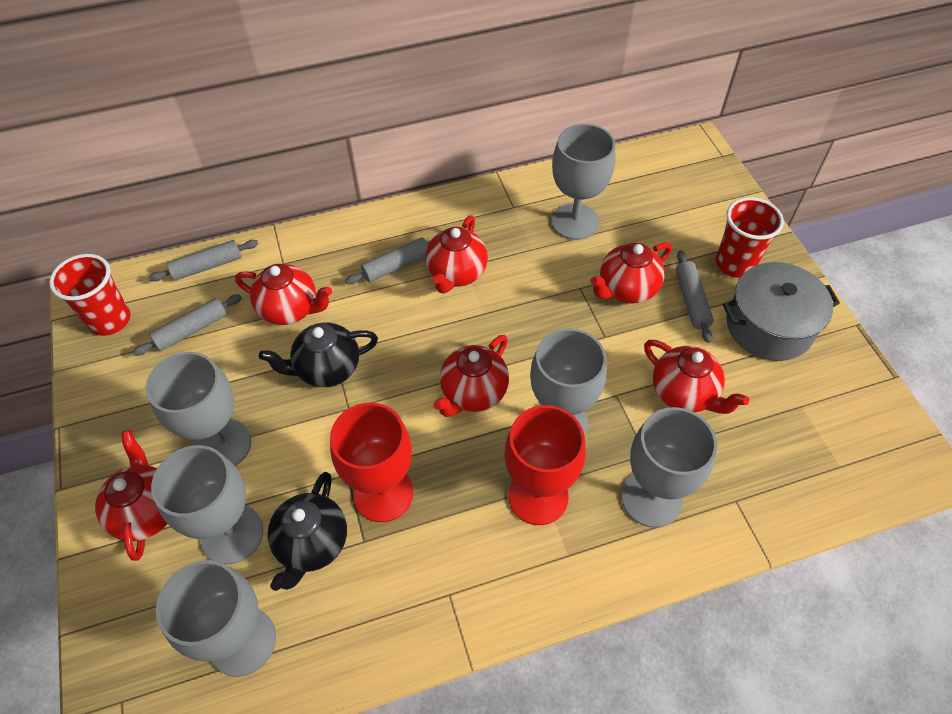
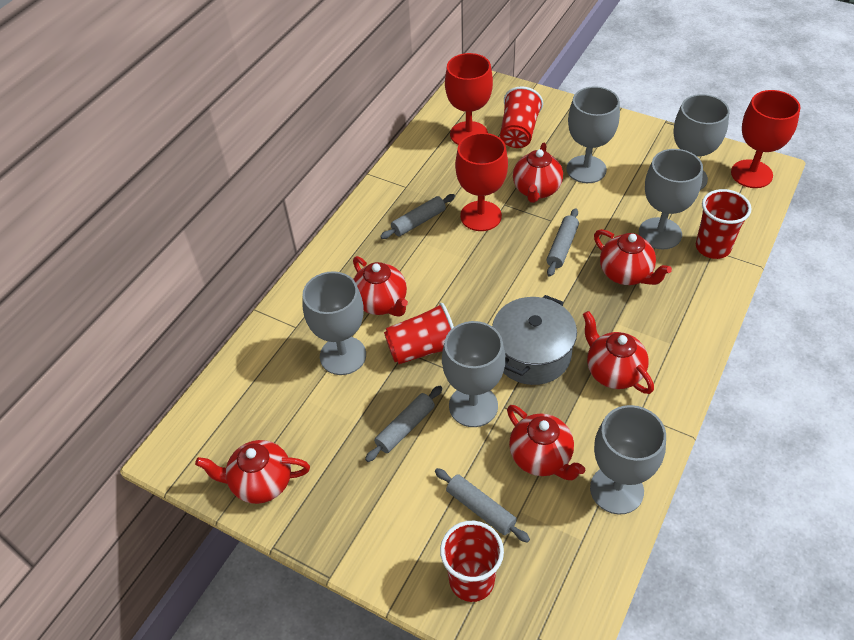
black teapot: [259,323,378,387] [267,472,347,591] = 2 -> none = 0
red cup: [49,254,131,336] [716,197,784,278] = 2 -> [384,303,454,364] [440,521,504,602] [500,86,543,148] [696,189,752,259] = 4
red goblet: [330,403,413,522] [505,405,586,525] = 2 -> [445,53,493,145] [455,133,508,231] [731,90,801,188] = 3

